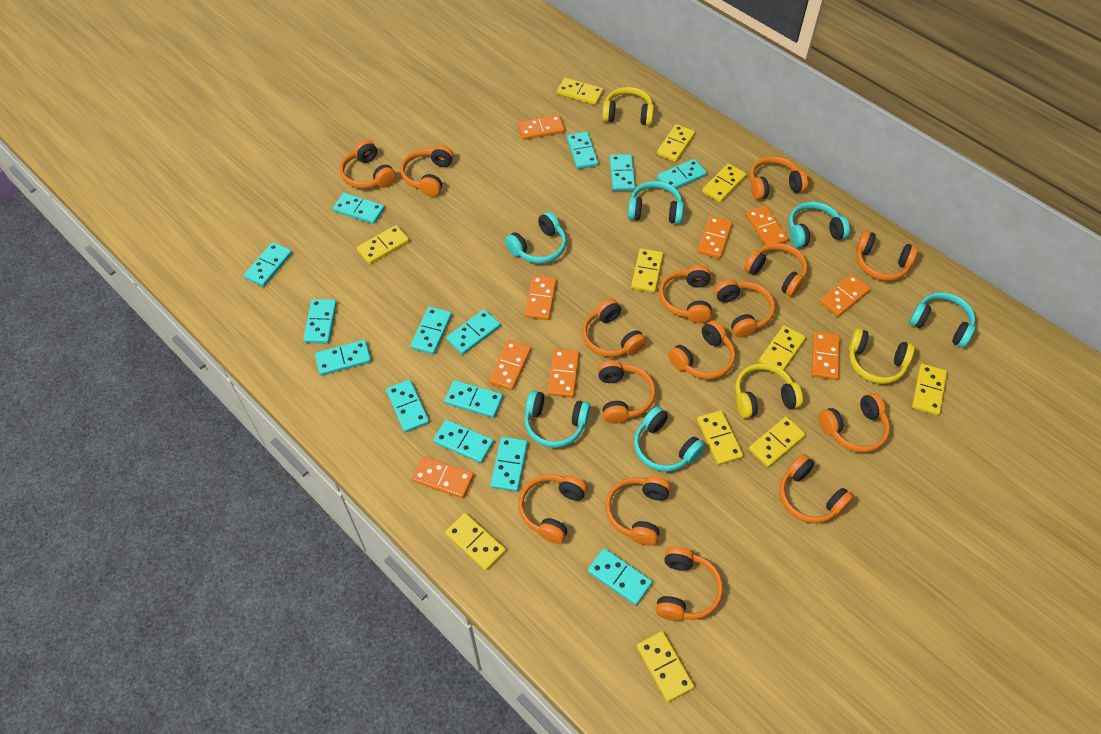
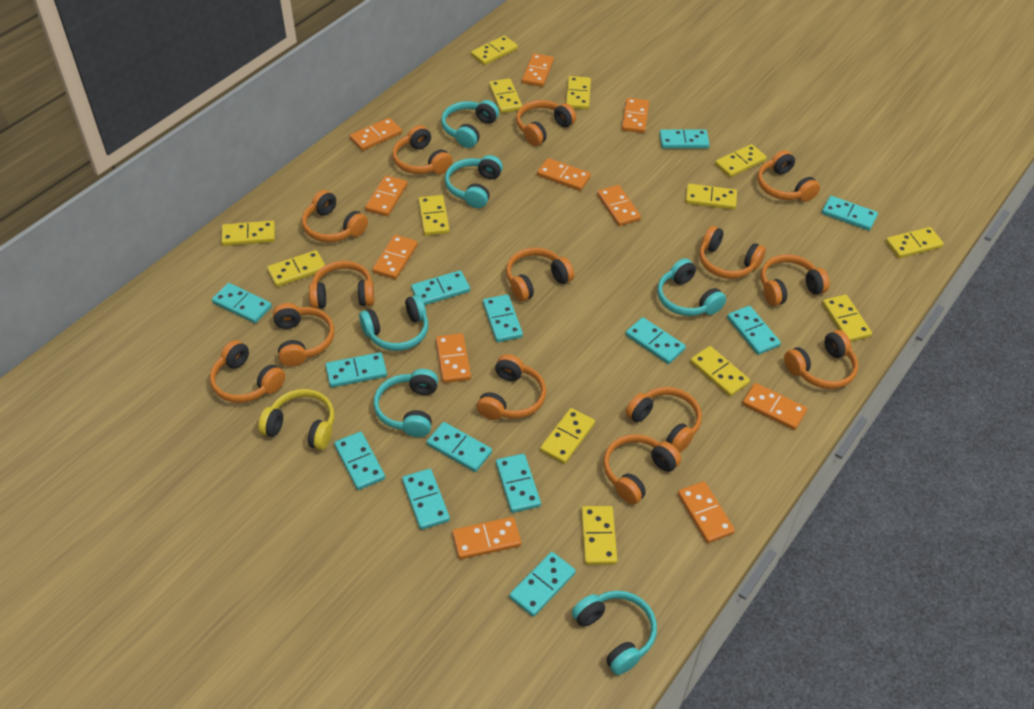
orange domino: [412,456,474,499] [489,340,531,390] [517,115,565,140] [525,275,557,320] [548,349,579,398] [698,216,732,259] [745,206,789,246] [811,332,840,380] [820,274,870,317] = 9 -> [350,118,402,151] [365,175,407,216] [372,235,418,279] [436,333,471,383] [452,517,521,559] [522,53,554,87] [537,158,591,191] [597,185,641,226] [622,98,649,133] [678,481,735,543] [742,383,807,430] = 11
orange headphones: [340,140,396,189] [400,145,454,196] [519,475,587,544] [582,299,647,357] [598,360,656,424] [605,476,671,546] [656,546,723,621] [659,265,712,323] [668,321,735,379] [715,279,775,338] [744,243,808,297] [750,156,808,200] [779,454,854,523] [819,393,890,453] [856,230,918,281] = 15 -> [210,340,285,403] [273,303,334,367] [302,190,368,242] [309,261,374,309] [392,125,453,174] [477,354,546,420] [506,247,574,302] [516,100,576,146] [603,434,681,505] [626,387,702,453] [699,226,766,279] [757,150,820,202] [760,254,830,306] [784,330,858,389] = 14
turquoise domino: [244,242,292,287] [303,299,337,344] [315,340,371,376] [333,193,385,224] [386,379,429,432] [410,306,452,354] [433,420,494,463] [444,380,503,418] [446,309,500,355] [491,437,528,492] [567,132,598,169] [588,548,652,605] [609,154,636,191] [657,159,707,192] = 14 -> [212,283,272,323] [325,352,387,388] [334,432,385,490] [402,469,450,530] [411,270,470,305] [427,422,492,472] [483,294,523,342] [496,454,541,513] [509,552,576,617] [626,317,686,364] [659,129,710,149] [727,306,781,355] [822,196,878,231] = 13
yellow domino: [357,225,409,264] [445,513,506,571] [557,78,604,105] [631,248,663,293] [637,631,694,702] [657,124,695,162] [697,410,743,465] [702,164,746,202] [749,417,806,467] [759,325,806,370] [912,364,947,415] = 11 -> [221,221,275,246] [267,250,325,287] [418,195,450,236] [471,36,518,65] [489,78,522,113] [540,408,595,464] [566,76,591,110] [581,506,617,565] [685,184,737,210] [690,346,750,397] [715,144,767,177] [822,295,872,342] [885,227,944,258] = 13
yellow headphones: [602,87,654,126] [735,363,803,418] [848,328,915,384] = 3 -> [258,389,334,450] = 1

